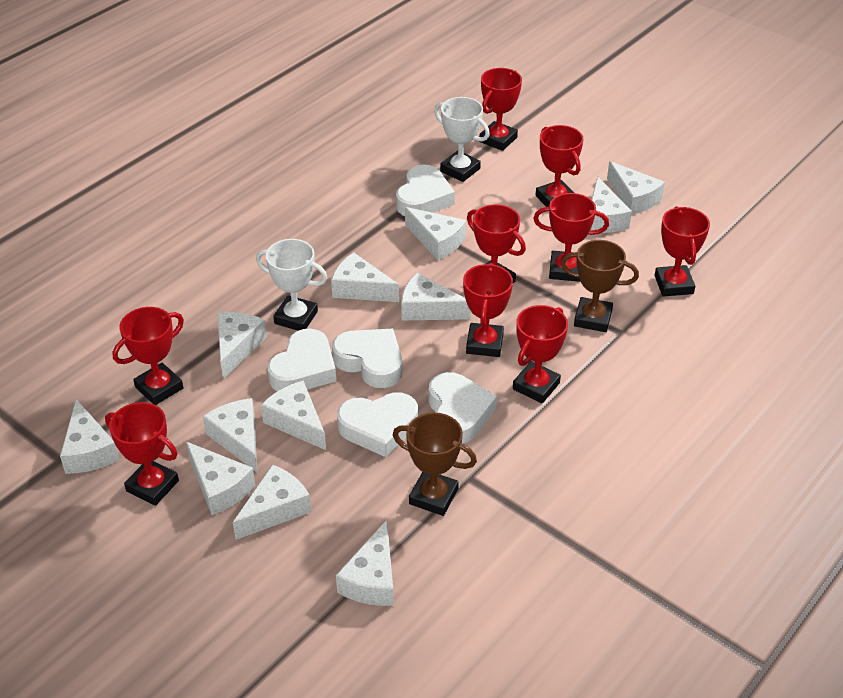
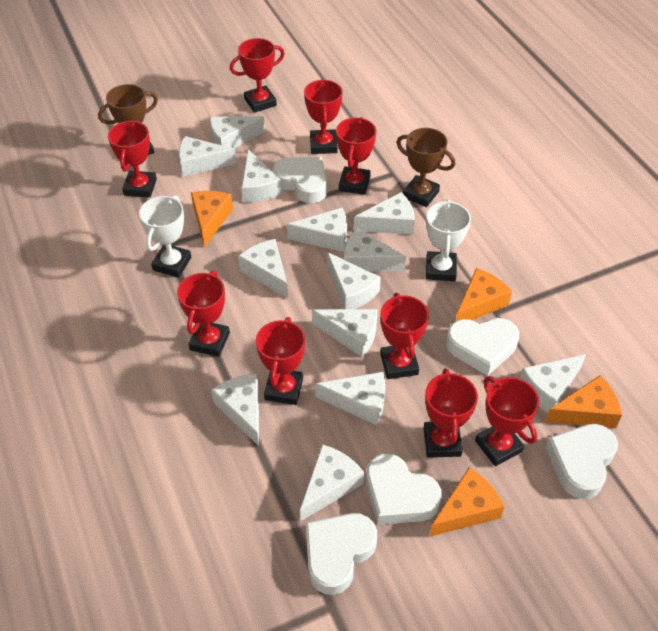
orange cheese: none = 0 -> [191,191,233,247] [429,468,505,537] [456,268,512,321] [545,375,622,428] = 4
white cheese: [60,399,119,474] [186,442,255,515] [203,398,257,472] [217,312,267,380] [233,464,311,540] [261,381,326,450] [331,252,399,302] [336,520,394,606] [401,273,470,320] [405,207,466,260] [590,176,632,233] [607,161,665,215] = 12 -> [179,136,236,177] [210,116,265,148] [211,374,259,446] [238,239,288,298] [241,149,281,203] [287,208,347,252] [300,444,364,521] [312,309,377,357] [315,372,385,425] [327,252,381,309] [344,228,406,272] [354,192,415,235] [519,354,586,412] = 13

